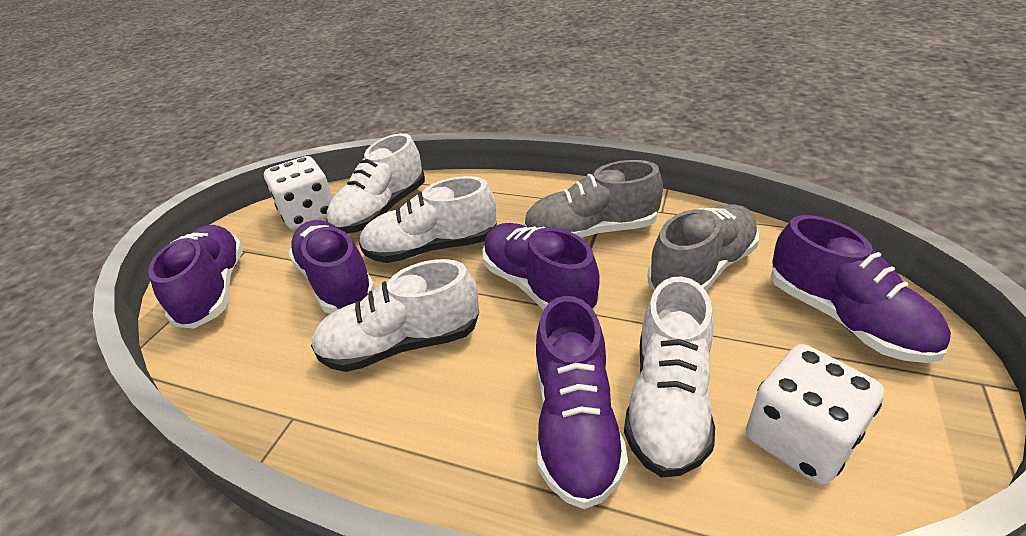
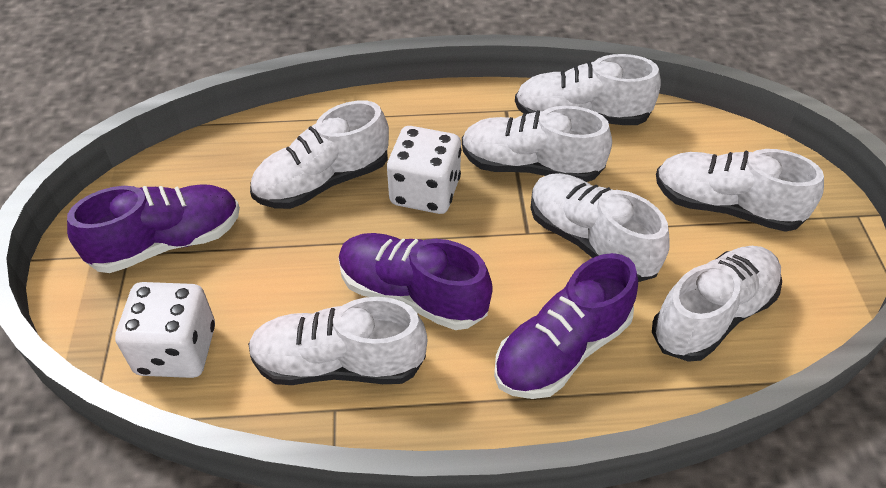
grey shoe: [523,160,663,238] [648,204,759,291] = 2 -> none = 0
purple shoe: [148,225,243,329] [288,220,375,314] [482,223,600,310] [536,296,628,509] [771,215,951,363] = 5 -> [67,184,240,273] [339,233,493,330] [494,253,638,399] = 3
white shoe: [311,259,479,372] [326,133,425,234] [359,176,497,263] [624,276,715,477] = 4 -> [248,297,427,385] [250,100,389,209] [462,106,612,182] [515,54,661,125] [531,173,670,282] [652,246,782,362] [656,149,824,232] = 7

